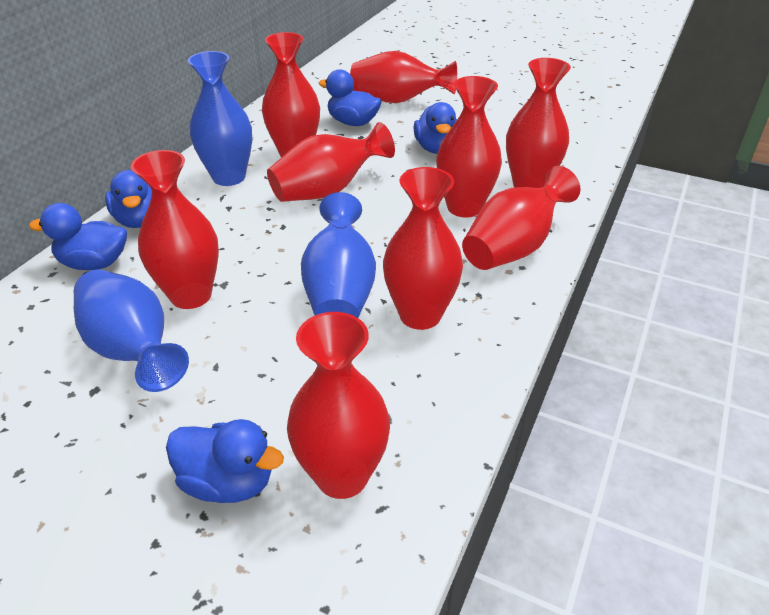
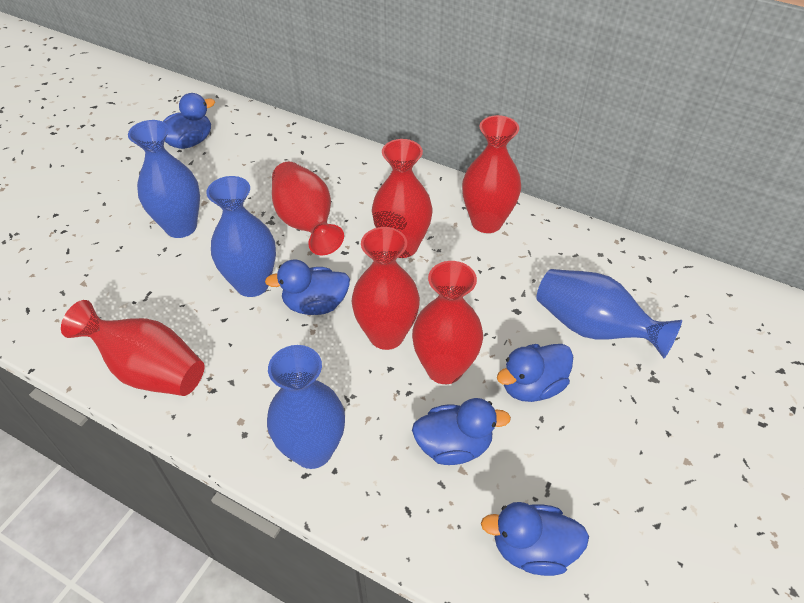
blue vase: [74,270,189,392] [188,51,252,186] [301,192,376,318] = 3 -> [128,120,200,238] [206,176,276,297] [267,345,345,469] [536,269,682,358] = 4
red vase: [131,150,219,309] [262,32,320,157] [267,122,395,202] [287,312,390,499] [350,51,457,103] [383,167,463,330] [436,76,502,218] [462,166,580,270] [506,58,571,188] = 9 -> [61,300,204,396] [272,162,344,255] [352,227,420,350] [372,139,433,258] [412,261,483,384] [462,115,521,233] = 6

